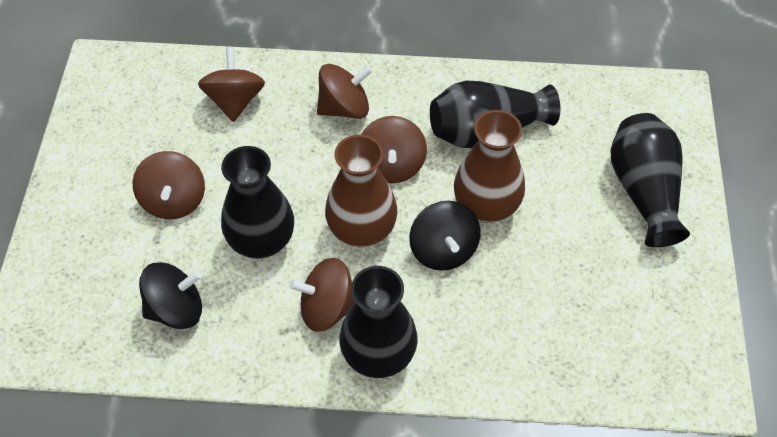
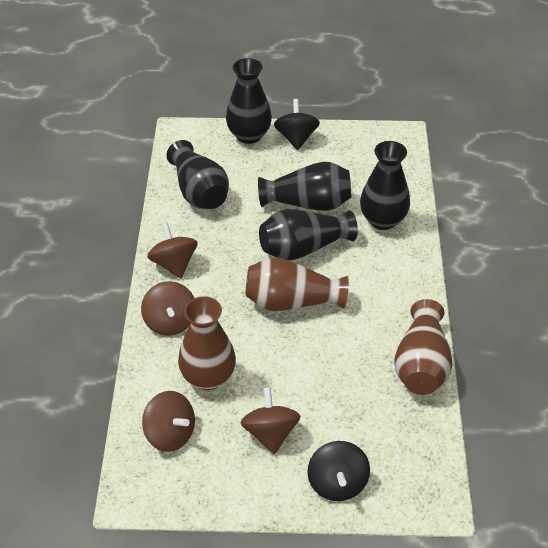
black vase: [221,146,294,259] [339,266,418,378] [430,81,560,148] [611,113,690,247] = 4 -> [166,140,229,209] [226,58,272,144] [258,162,351,211] [259,209,358,260] [360,141,410,230] = 5
brown spinning top: [133,151,205,219] [198,48,265,122] [289,258,355,332] [317,64,373,119] [361,116,427,183] = 5 -> [141,281,194,336] [142,391,195,452] [147,222,198,278] [241,387,300,455] = 4
brown vase: [325,135,398,247] [454,110,525,223] = 2 -> [178,296,236,390] [245,258,349,311] [394,299,453,395] = 3

